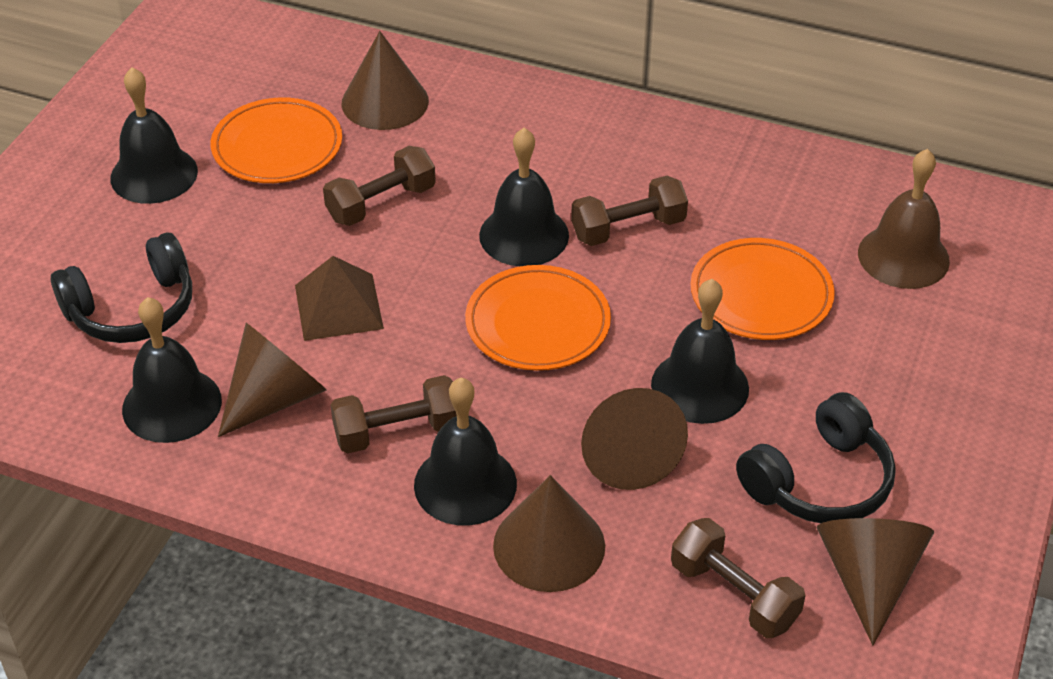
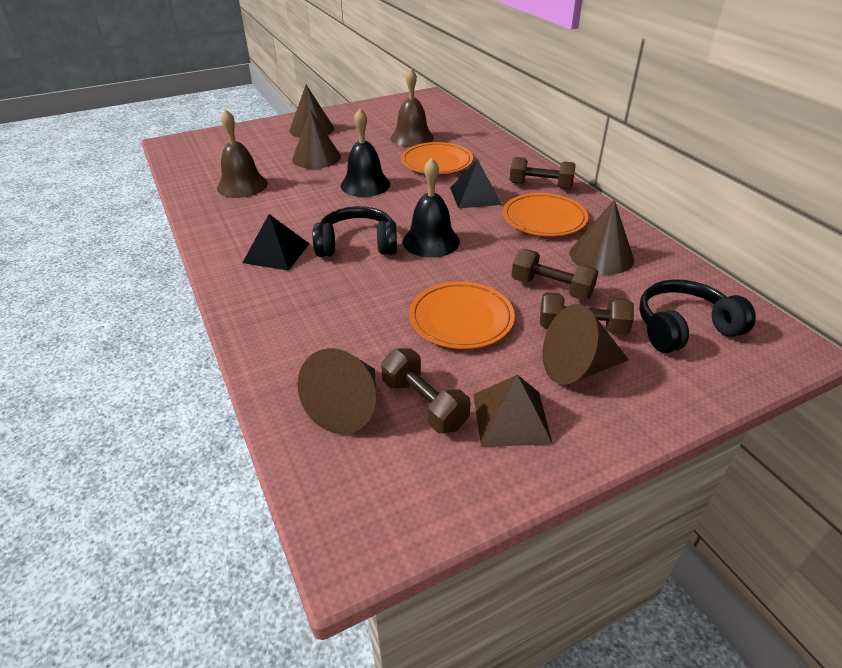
black bell: [110,67,198,204] [122,297,222,443] [414,378,517,526] [479,128,569,266] [651,279,749,424] = 5 -> [341,108,390,197] [403,157,460,258] = 2
black pyramid: none = 0 -> [242,214,309,271] [450,159,502,208] = 2
brown bell: [858,149,950,289] = 1 -> [217,109,268,198] [391,69,434,147] = 2

